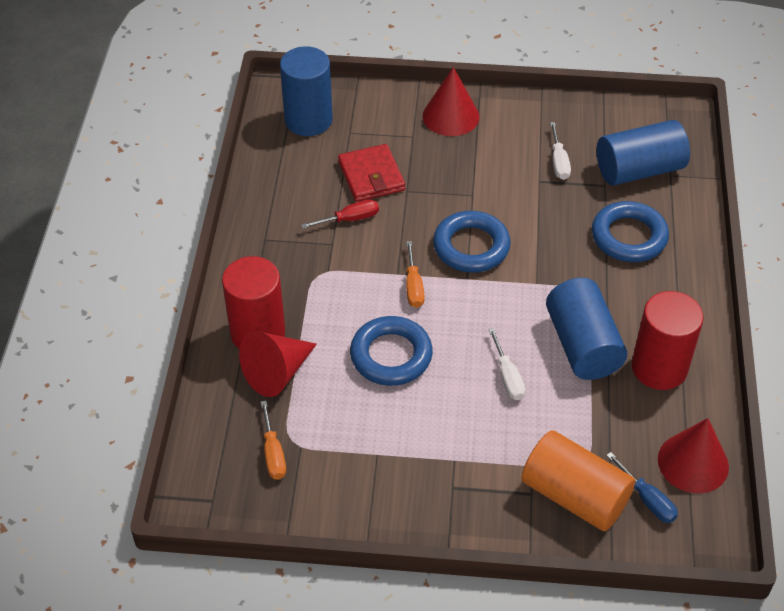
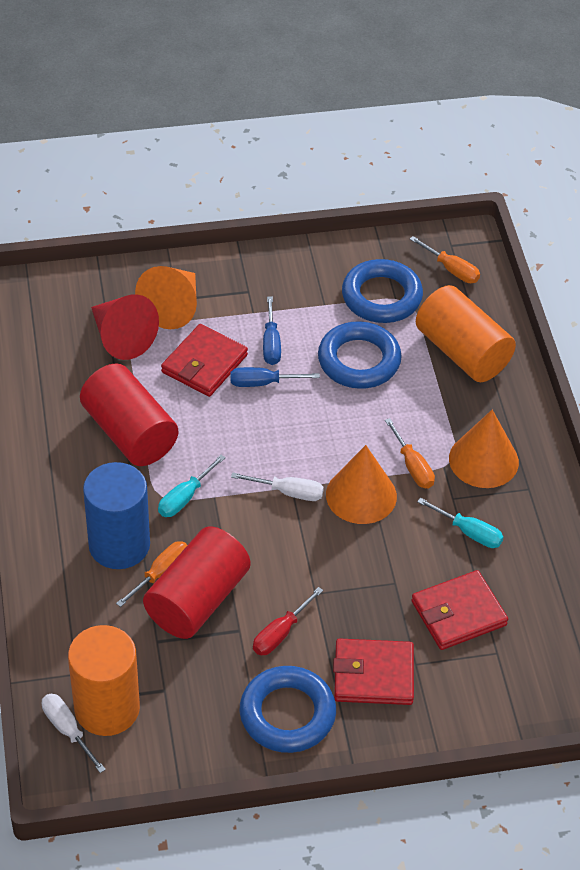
blue cylinder: [280,46,333,136] [546,278,627,380] [597,120,690,186] = 3 -> [83,462,150,569] = 1
blue screwdriver: [606,452,678,523] = 1 -> [230,367,320,387] [263,297,281,365] = 2
orange cone: none = 0 -> [135,266,197,329] [326,445,397,524] [449,410,519,488] = 3
orange cylinder: [522,430,635,531] = 1 -> [68,625,140,736] [416,285,516,382] = 2
orange screwdriver: [261,401,286,480] [406,241,425,308] = 2 -> [116,541,187,607] [385,418,435,488] [410,236,480,283] = 3
red cone: [239,331,317,397] [423,67,479,136] [658,418,729,493] = 3 -> [91,294,159,360] = 1
red wallet: [338,144,405,202] = 1 -> [161,324,248,397] [333,638,414,705] [411,570,508,650] = 3
turquoise screwdriver: none = 0 -> [158,455,226,517] [417,498,504,548] = 2

